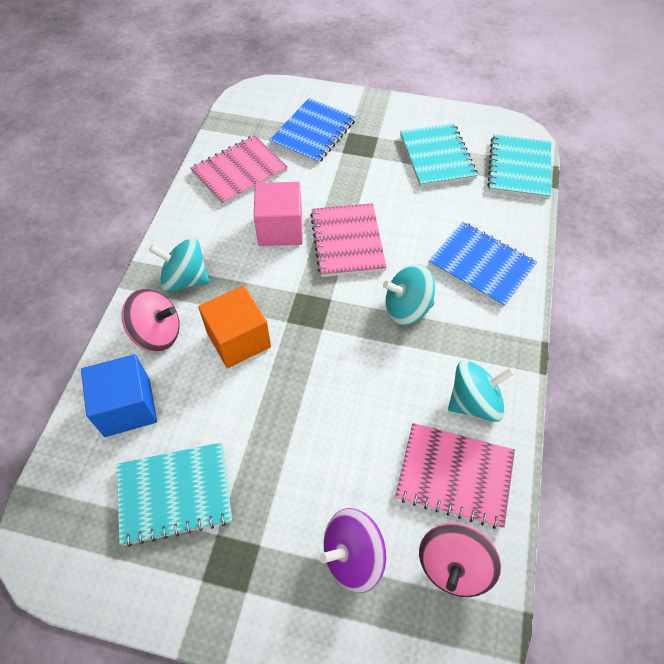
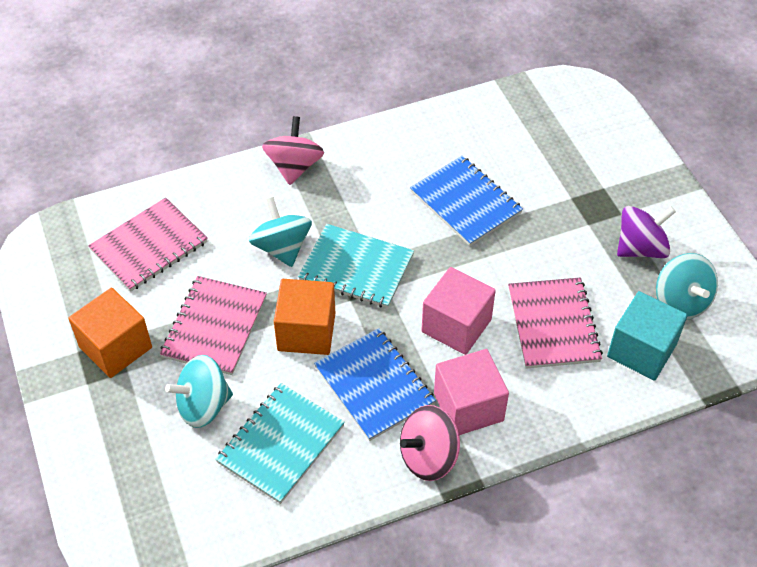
blue cube: [81,354,157,437] = 1 -> none = 0
orange cube: [198,285,271,368] = 1 -> [68,288,152,378] [274,279,335,355] = 2
pink cube: [254,182,303,246] = 1 -> [421,267,496,355] [434,349,509,435] = 2
turquoise cube: none = 0 -> [607,291,688,381] = 1
turquoise notebook: [117,442,232,547] [400,123,478,187] [487,134,551,199] = 3 -> [215,383,345,504] [298,224,414,308] = 2

